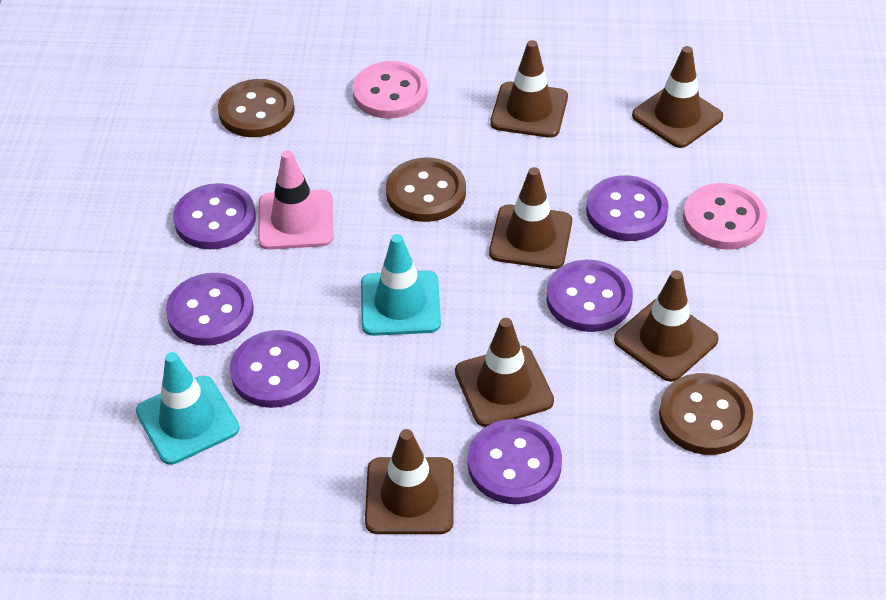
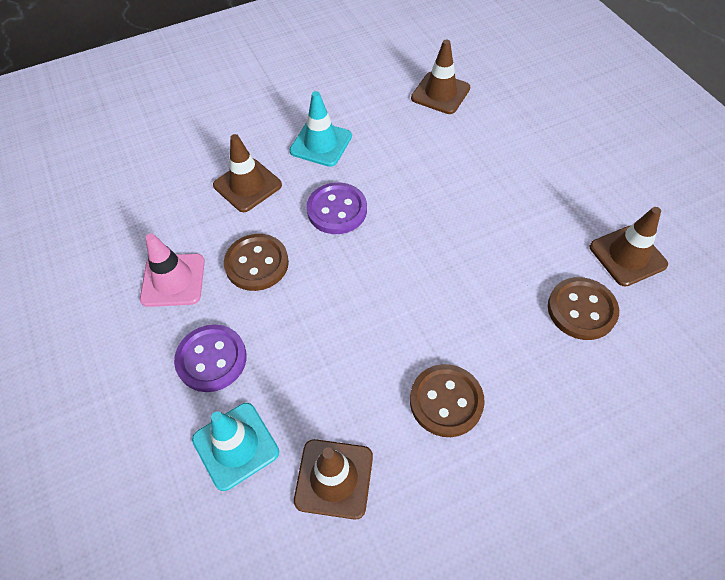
brown traffic cone: [365,429,454,534] [455,318,554,427] [489,167,572,269] [490,40,568,138] [614,270,719,382] [632,46,723,148] = 6 -> [213,134,282,212] [294,439,373,520] [411,40,470,114] [590,207,668,287] = 4
pink button: [352,61,428,118] [683,183,767,250] = 2 -> none = 0
purple button: [166,273,254,346] [173,183,256,249] [230,330,320,408] [468,419,562,504] [546,260,633,332] [586,175,669,241] = 6 -> [174,325,247,392] [307,182,367,234] = 2

